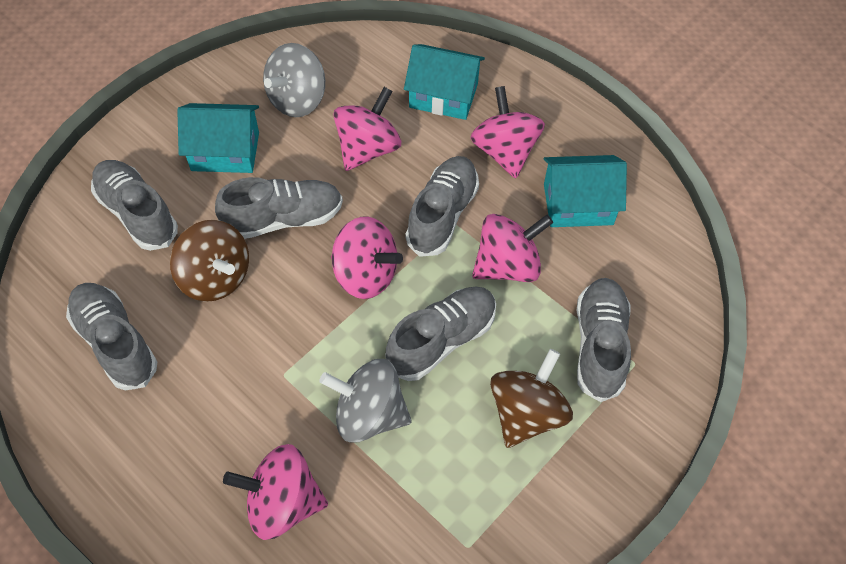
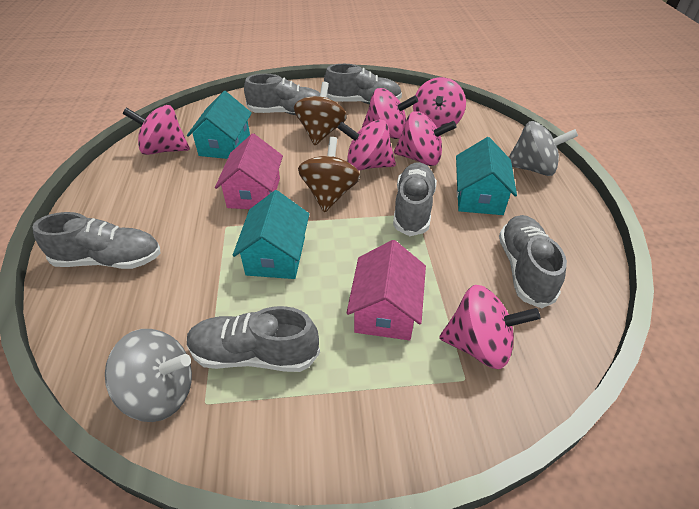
pink house: none = 0 -> [215,133,283,209] [346,240,426,340] = 2
pink spinning top: [223,444,328,540] [331,217,403,299] [333,87,401,171] [470,86,545,178] [472,214,553,282] = 5 -> [123,105,190,155] [338,119,396,171] [362,88,418,139] [394,111,457,166] [413,77,466,128] [439,285,540,369] = 6

